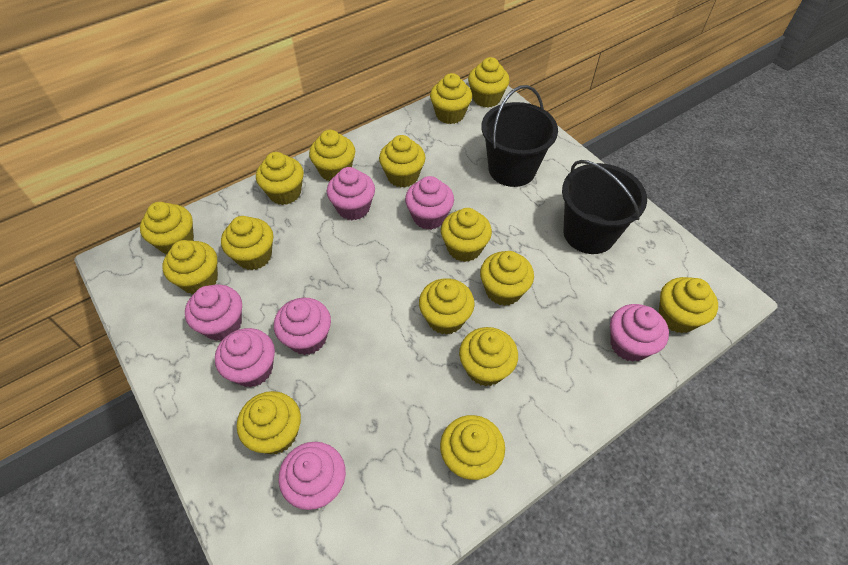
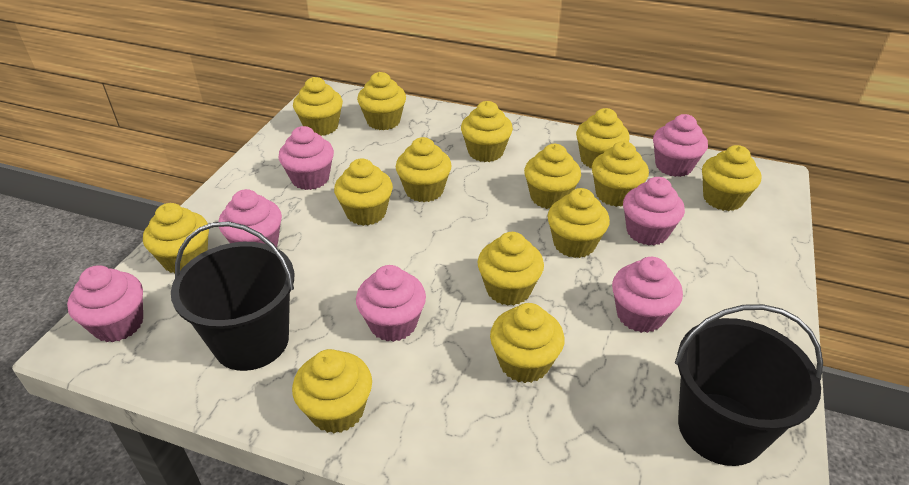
yellow cupcake: [140,202,194,254] [162,240,218,294] [221,216,273,270] [237,391,301,454] [256,152,304,205] [309,130,355,181] [379,135,425,187] [419,278,475,335] [430,73,472,124] [440,415,505,480] [441,208,492,262] [459,327,518,386] [468,57,510,108] [480,251,534,306] [659,277,718,333] = 15 -> [143,203,209,274] [292,349,372,433] [293,77,343,136] [334,159,393,226] [357,72,406,130] [396,137,452,202] [461,101,513,162] [478,232,544,305] [490,303,565,383] [524,144,581,209] [547,188,610,258] [576,108,630,168] [592,141,649,207] [702,145,761,211] = 14

